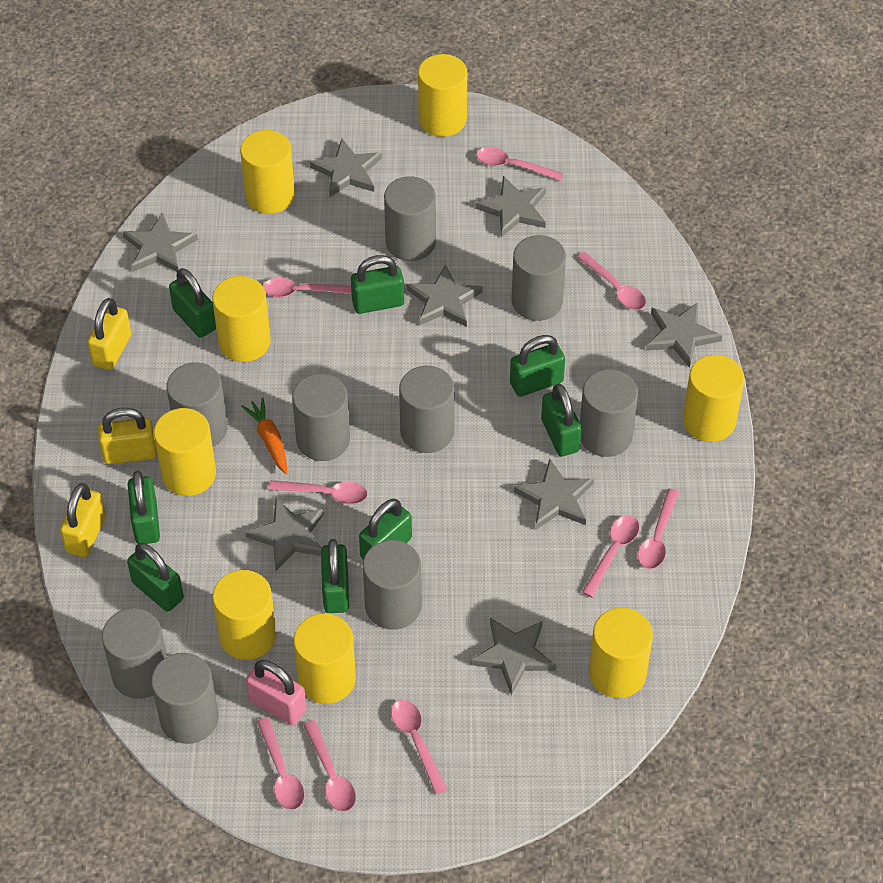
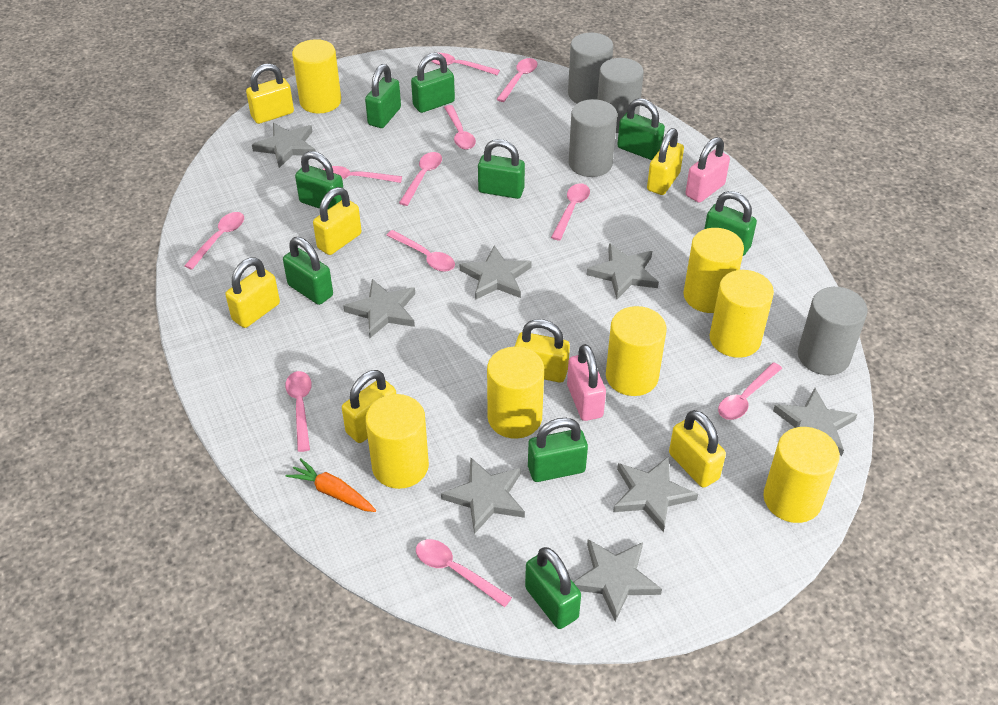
green padlock: [127,543,184,612] [128,471,160,544] [169,268,216,338] [321,539,349,613] [351,255,404,314] [359,499,412,560] [510,335,565,397] [541,384,582,456] = 8 -> [283,237,333,305] [295,151,343,209] [365,64,401,128] [411,53,455,113] [478,139,525,199] [525,547,581,629] [528,418,588,482] [617,98,665,160] [705,191,757,256] = 9
grey cylinder: [102,608,167,699] [151,653,219,744] [166,362,228,447] [292,374,350,461] [363,540,422,630] [384,176,436,261] [399,366,455,453] [511,235,566,321] [580,369,638,457] = 9 -> [568,32,613,103] [569,99,617,177] [597,58,644,133] [798,287,868,375] = 4
pink padlock: [246,660,307,725] = 1 -> [567,344,606,421] [685,137,730,203] = 2
pink spoon: [257,717,305,810] [263,278,352,297] [268,480,368,504] [303,720,356,812] [391,700,448,794] [476,147,564,181] [577,252,646,310] [582,515,639,597] [638,489,679,569] = 9 -> [184,212,244,270] [285,371,312,452] [322,166,402,183] [386,230,455,272] [399,152,442,206] [416,539,512,607] [432,53,500,75] [444,105,476,150] [497,58,538,102] [551,183,590,241] [718,362,782,420] = 11
yellow cylinder: [154,408,216,496] [212,276,271,362] [212,570,276,660] [240,130,295,214] [293,613,356,704] [418,54,467,137] [589,608,653,698] [683,355,745,442] = 8 -> [292,39,341,113] [365,394,429,489] [487,347,544,439] [606,306,666,396] [683,228,744,313] [709,270,774,358] [763,427,840,523] = 7
yellow padlock: [60,483,106,557] [87,298,131,370] [98,408,157,464] = 3 -> [225,257,280,328] [246,63,294,124] [313,187,361,255] [342,370,396,443] [515,319,570,383] [647,128,684,195] [669,410,726,488] = 7

